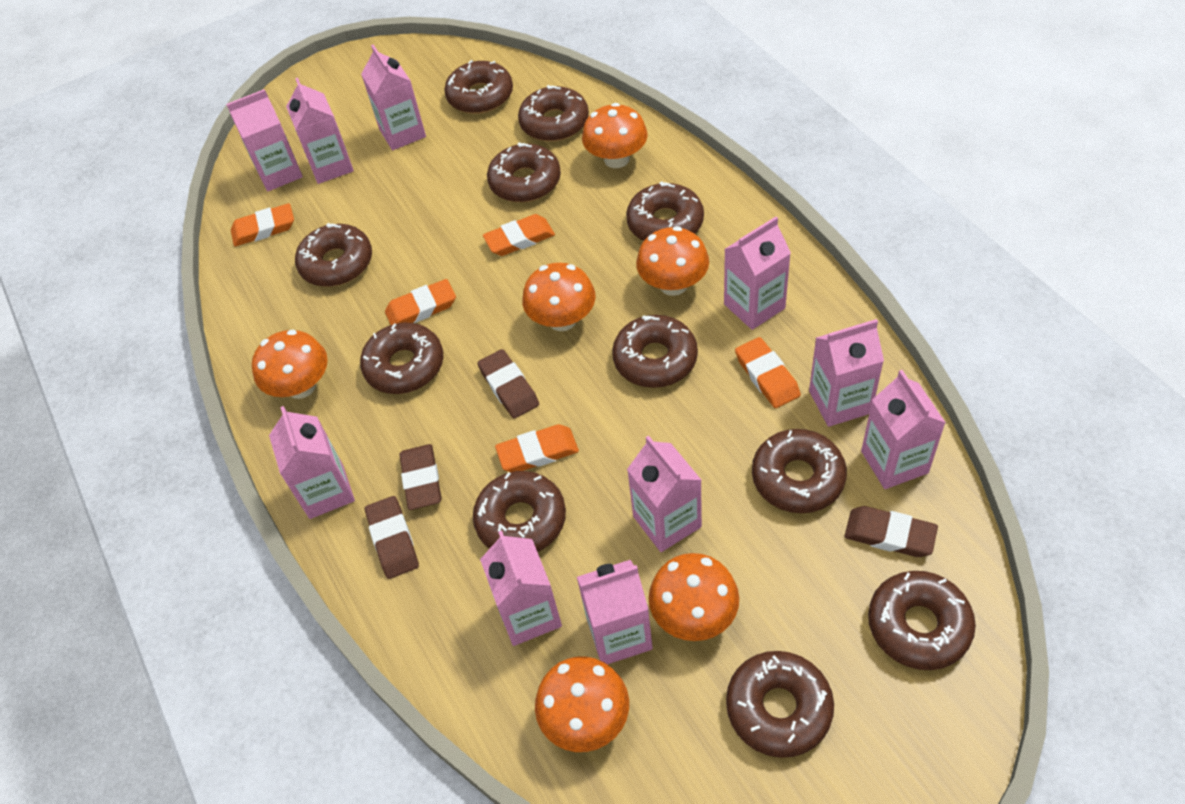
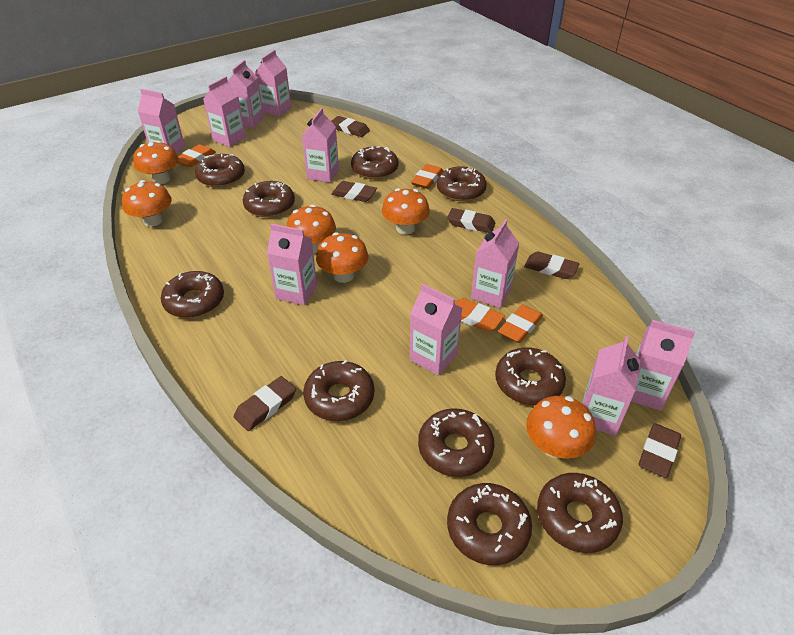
brown donut: [295,223,372,287] [360,323,443,394] [444,60,513,114] [473,471,566,552] [487,142,561,202] [518,85,589,142] [612,315,698,388] [626,181,704,241] [726,651,834,758] [752,429,847,513] [868,571,976,670] = 11 -> [161,271,224,318] [195,154,245,187] [243,181,295,217] [303,360,374,421] [351,146,398,179] [418,408,494,477] [437,166,487,201] [447,483,532,565] [495,347,566,405] [537,473,623,553] = 10
brown eraser: [365,496,419,579] [399,444,442,510] [478,349,539,419] [845,506,938,557] = 4 -> [234,376,296,431] [331,116,370,137] [331,181,377,202] [447,208,495,233] [524,251,579,279] [639,423,681,478] = 6
orange eraser: [231,203,294,246] [385,279,456,325] [483,214,555,256] [495,424,579,472] [735,337,801,408] = 5 -> [178,144,215,167] [411,164,443,189] [455,298,505,332] [498,305,543,343] = 4

